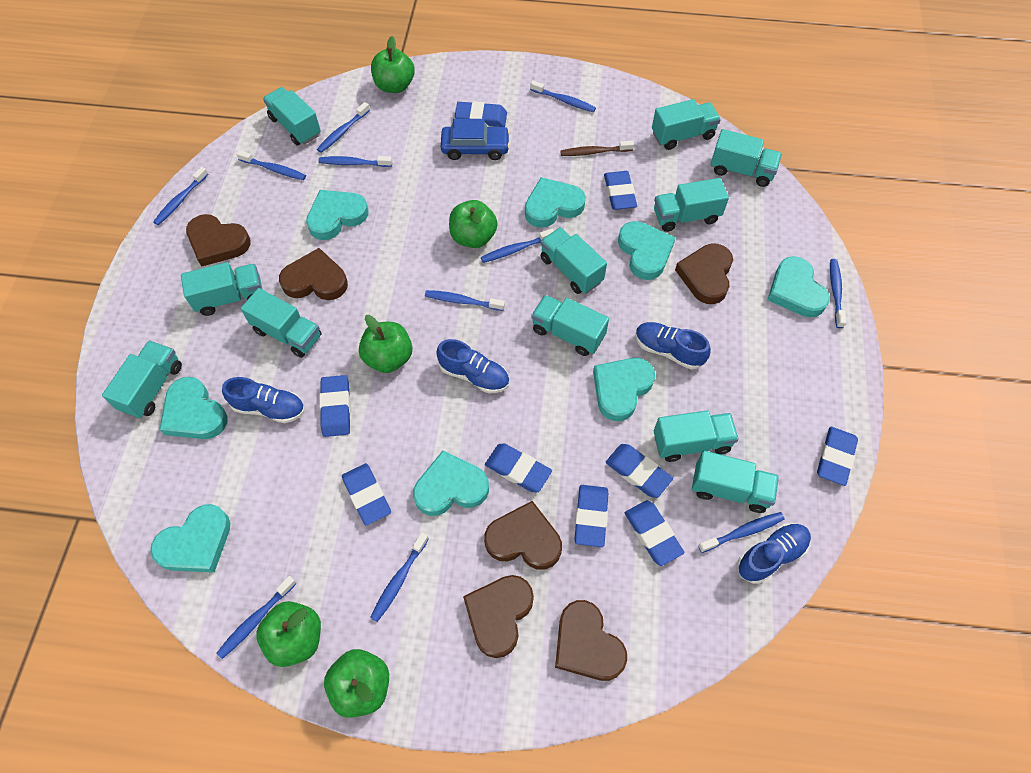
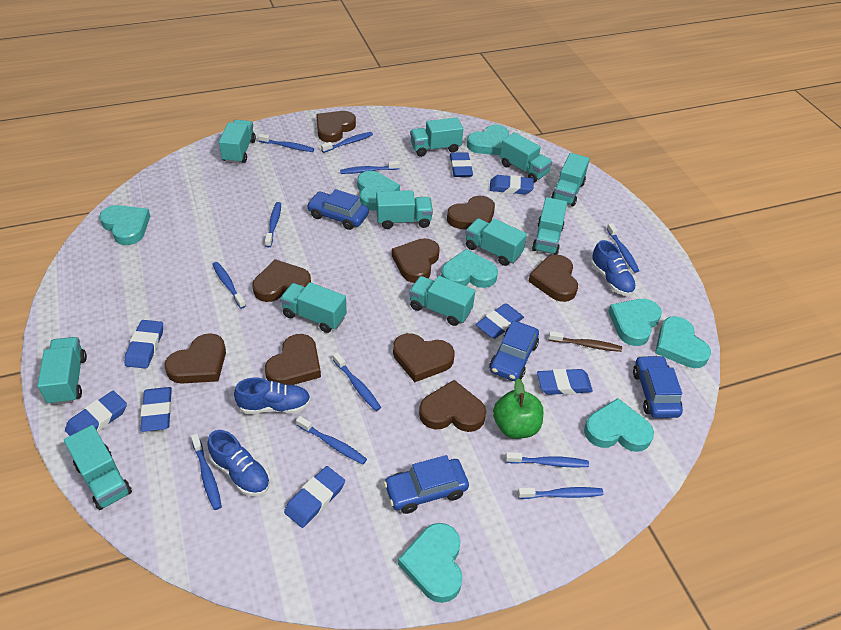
blue car: [441,119,510,160] = 1 -> [307,189,369,230] [384,455,469,514] [489,321,539,381] [633,355,683,418] = 4
blue eraser: [319,375,351,437] [342,463,391,526] [455,101,507,127] [485,444,552,492] [575,485,608,547] [604,171,637,210] [606,444,673,498] [625,500,684,566] [817,427,858,486] = 9 -> [65,391,127,436] [125,320,163,369] [140,387,172,432] [284,466,345,528] [450,152,473,177] [476,303,524,339] [490,175,533,195] [537,369,593,395] = 8
blue shoe: [222,377,305,423] [436,339,509,393] [635,322,711,370] [737,523,811,584] = 4 -> [207,430,270,496] [234,377,311,414] [591,240,636,296] = 3
brown heart: [186,214,251,267] [279,248,348,300] [463,575,534,658] [484,501,562,570] [555,600,627,681] [675,244,733,304] = 6 -> [165,333,226,384] [252,259,311,302] [265,334,321,385] [316,111,356,143] [392,238,440,283] [393,333,455,382] [419,380,486,432] [447,196,495,230] [528,255,578,302] = 9
green apple: [256,601,321,667] [324,649,389,718] [359,315,412,373] [371,36,415,93] [449,200,498,248] = 5 -> [493,378,543,439] = 1

